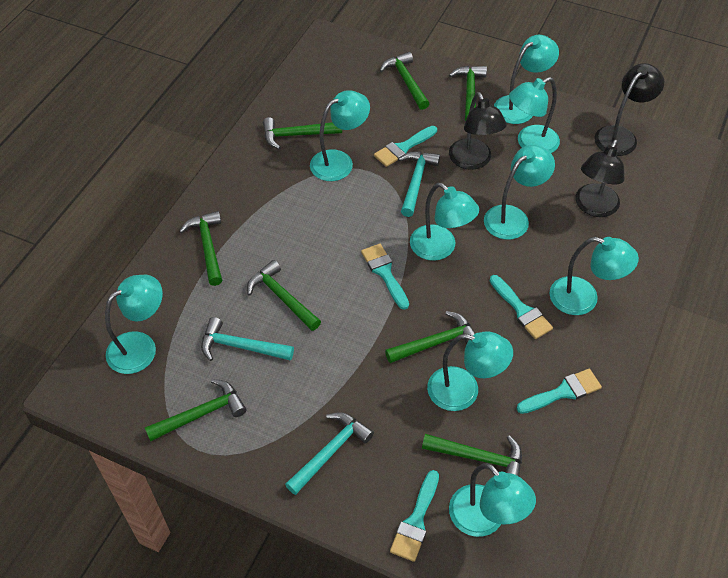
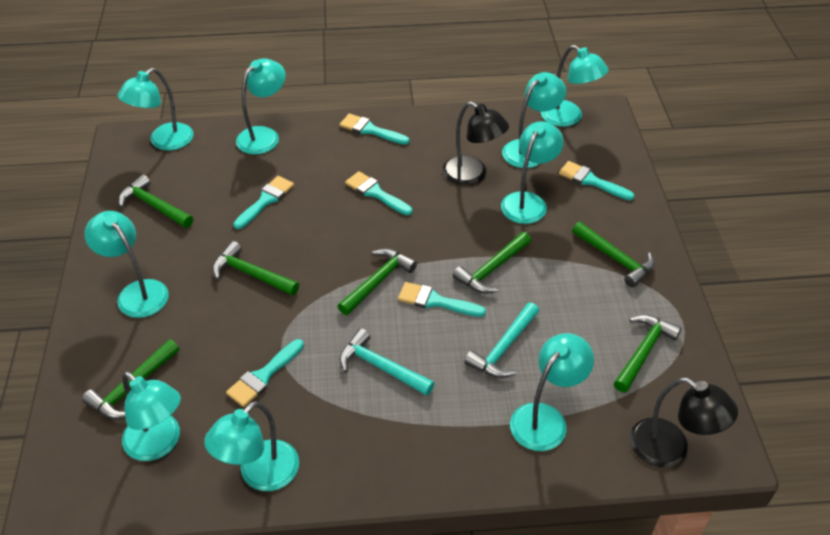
black lamp: [449,92,507,170] [575,139,625,217] [594,63,664,156] = 3 -> [442,101,509,186] [630,377,738,467] = 2
green hammer: [145,379,246,442] [179,211,222,286] [247,260,321,331] [263,117,342,149] [380,52,429,110] [385,311,476,363] [422,434,522,476] [449,66,487,121] = 8 -> [82,339,179,419] [119,174,193,228] [213,241,299,296] [338,248,417,315] [453,232,531,293] [572,222,655,287] [614,315,682,393] = 7
turquoise brush: [361,244,409,310] [374,126,437,167] [390,470,439,562] [490,275,553,339] [517,369,602,414] = 5 -> [226,339,304,407] [233,176,294,229] [340,114,410,145] [345,171,412,215] [398,282,486,317] [559,161,635,200] = 6
turquoise hammer: [201,317,294,361] [285,412,374,495] [398,152,440,217] = 3 -> [340,328,434,396] [464,302,539,378] = 2

